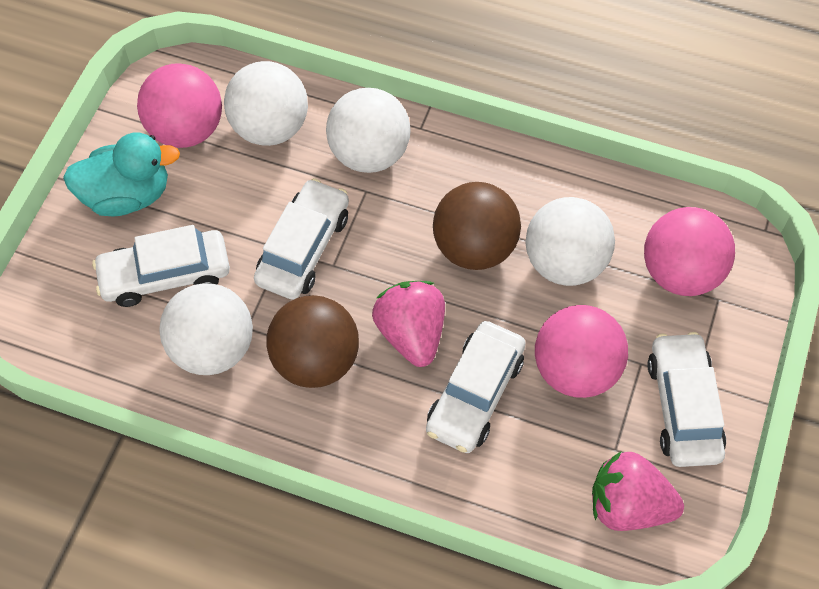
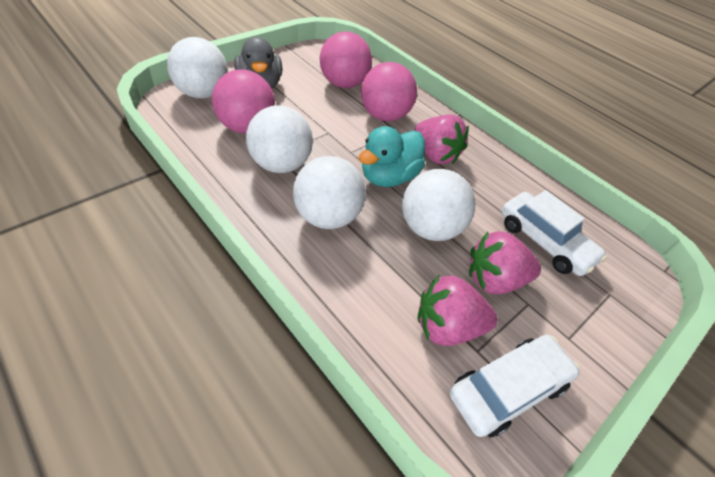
brown ball: [266,295,359,388] [433,182,521,270] = 2 -> none = 0
grey duck: none = 0 -> [234,37,282,89] = 1
pink strawberry: [372,281,445,367] [592,451,684,531] = 2 -> [415,115,469,164] [418,275,498,346] [469,231,541,294] = 3
white car: [92,225,230,307] [254,178,349,300] [426,321,526,453] [647,332,726,467] = 4 -> [450,335,580,438] [501,190,607,276] = 2

